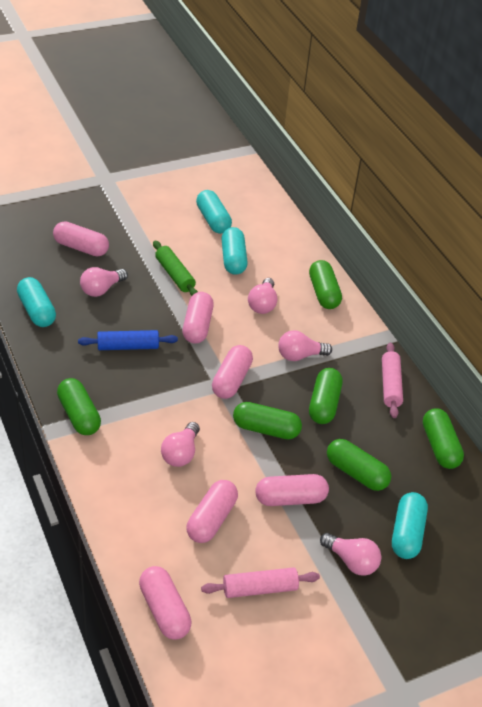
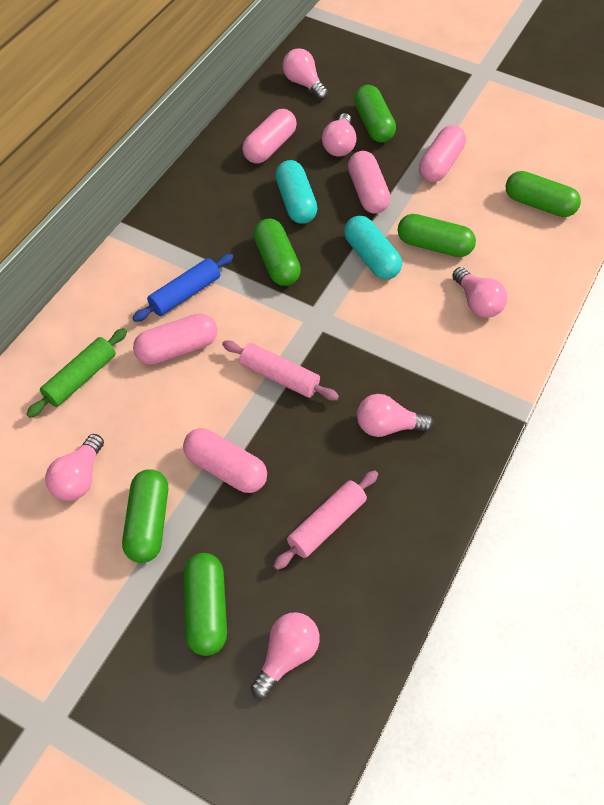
pink capsule: [53,221,109,257] [139,566,191,640] [182,292,214,343] [186,480,238,543] [212,345,253,399] [256,474,329,506] = 6 -> [133,314,217,365] [183,428,267,493] [242,109,297,164] [348,151,390,214] [419,125,466,182] = 5
pink light bulb: [80,267,128,297] [161,422,200,467] [248,278,277,314] [278,330,332,361] [320,533,381,576] = 5 -> [45,434,104,501] [251,612,320,699] [283,48,328,100] [322,113,356,157] [357,394,434,437] [452,267,507,318] = 6
turquoise capsule: [17,277,56,327] [196,190,232,234] [221,227,248,275] [392,492,428,559] = 4 -> [275,160,317,224] [344,216,402,280] = 2

